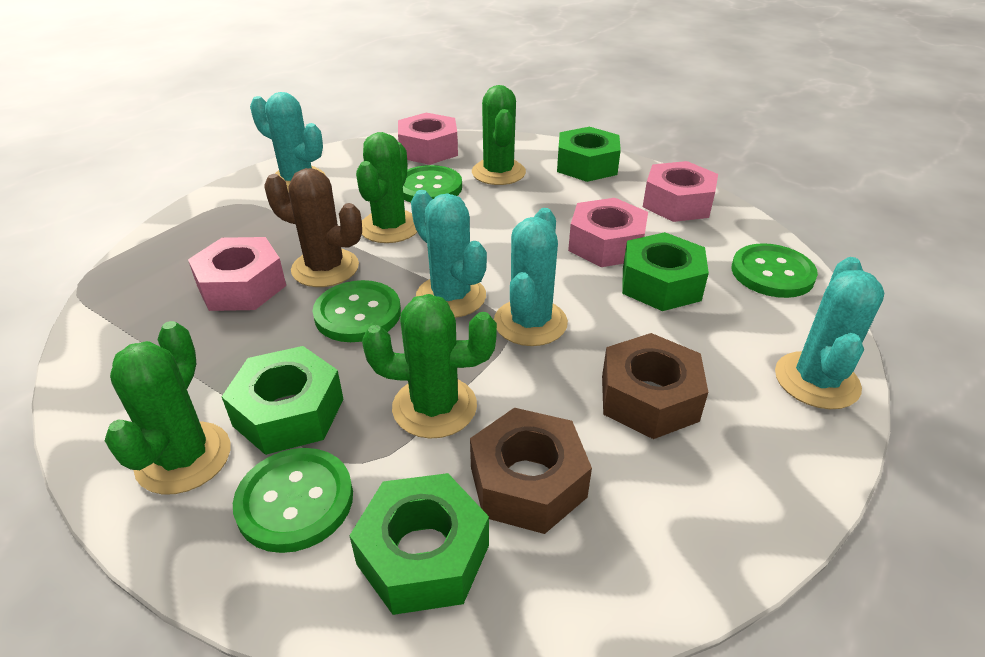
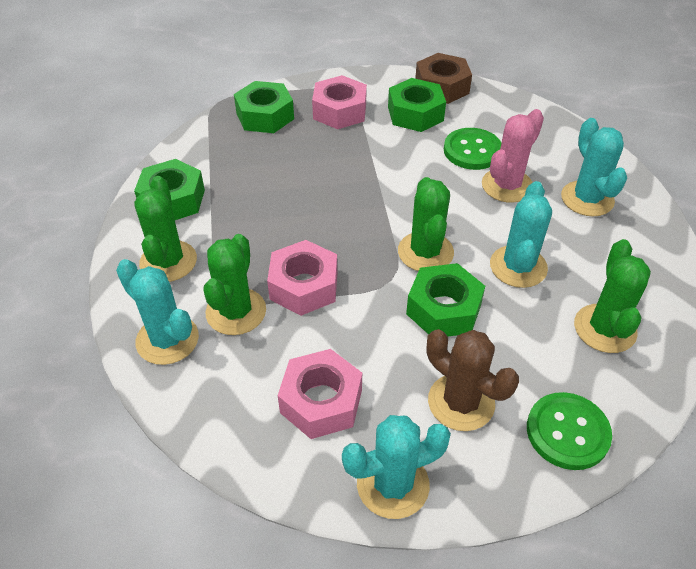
brown nut: [470,408,592,534] [602,333,708,439] = 2 -> [415,53,472,104] = 1
green button: [233,448,353,553] [313,280,401,342] [403,165,462,202] [731,243,818,298] = 4 -> [444,128,501,170] [527,392,612,470] = 2
pink cactus: none = 0 -> [482,109,544,203] = 1
pink nut: [188,237,286,311] [398,113,458,165] [568,198,648,267] [643,161,718,222] = 4 -> [267,240,337,316] [278,349,362,439] [312,75,367,129] = 3

